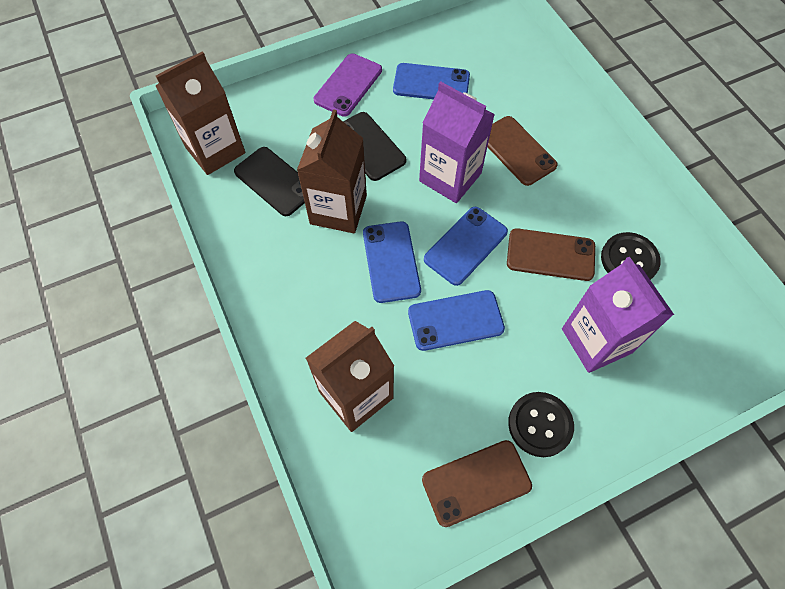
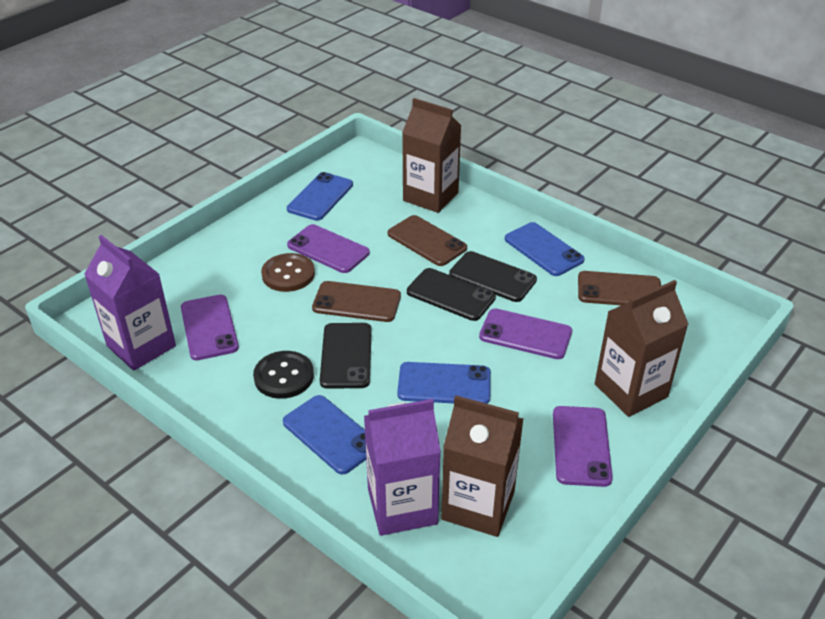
black button: [508,392,574,457] [601,232,661,280] = 2 -> [253,351,314,399] = 1
black phone: [234,147,305,216] [343,112,406,181] = 2 -> [320,323,372,389] [407,268,496,321] [449,251,537,302] = 3
brown button: none = 0 -> [261,253,315,292] = 1
purple phone: [314,53,382,117] = 1 -> [181,295,239,360] [287,224,370,273] [479,309,572,359] [553,406,613,487] = 4

